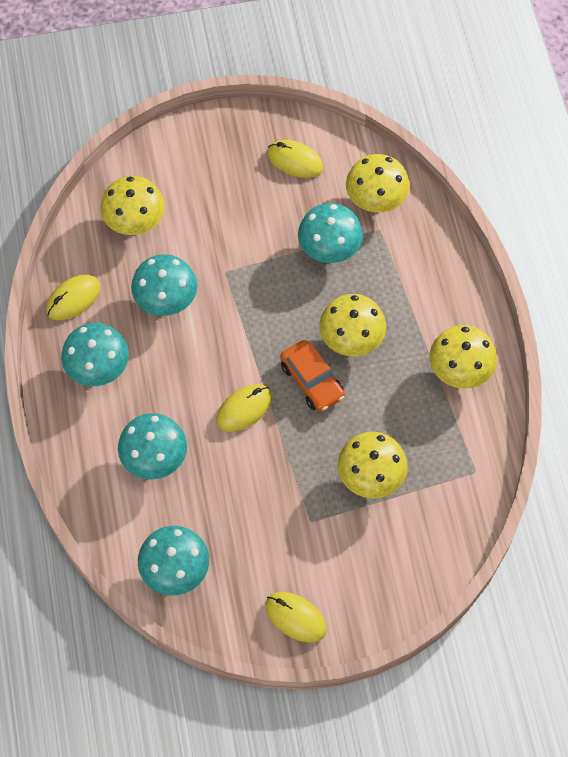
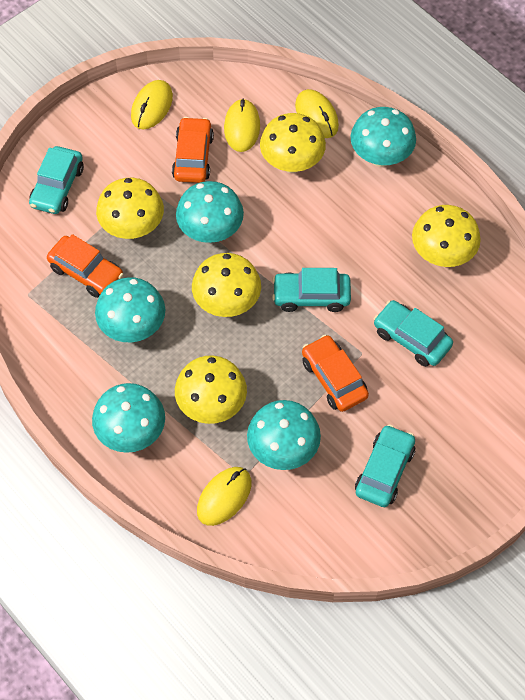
orange car: [280,340,345,412] = 1 -> [47,234,123,298] [172,117,214,183] [302,335,369,412] = 3
turquoise car: none = 0 -> [29,146,84,214] [272,268,351,312] [355,424,415,507] [374,300,453,367] = 4

